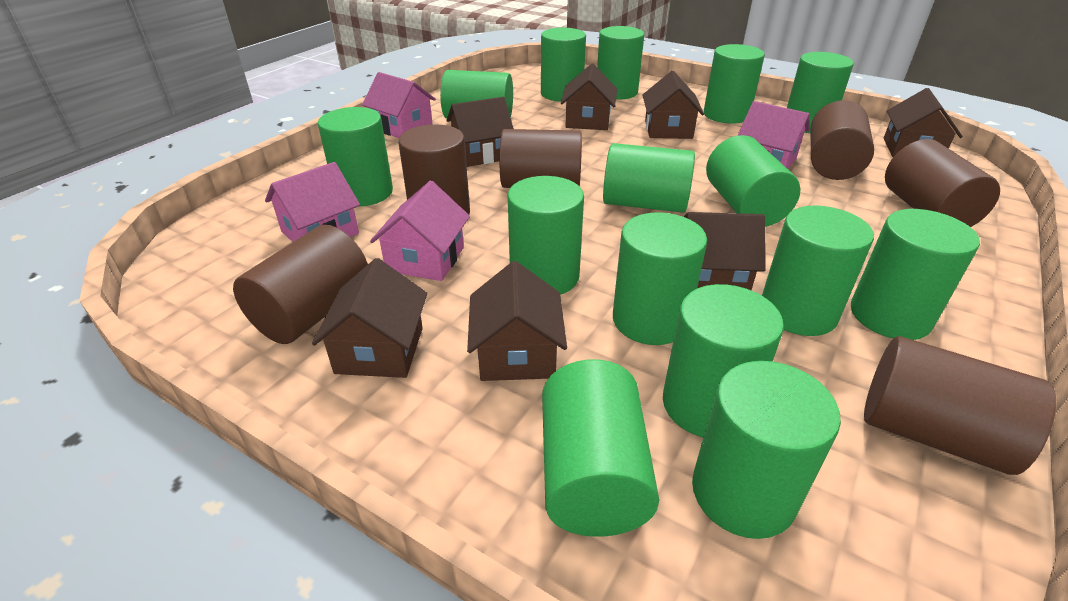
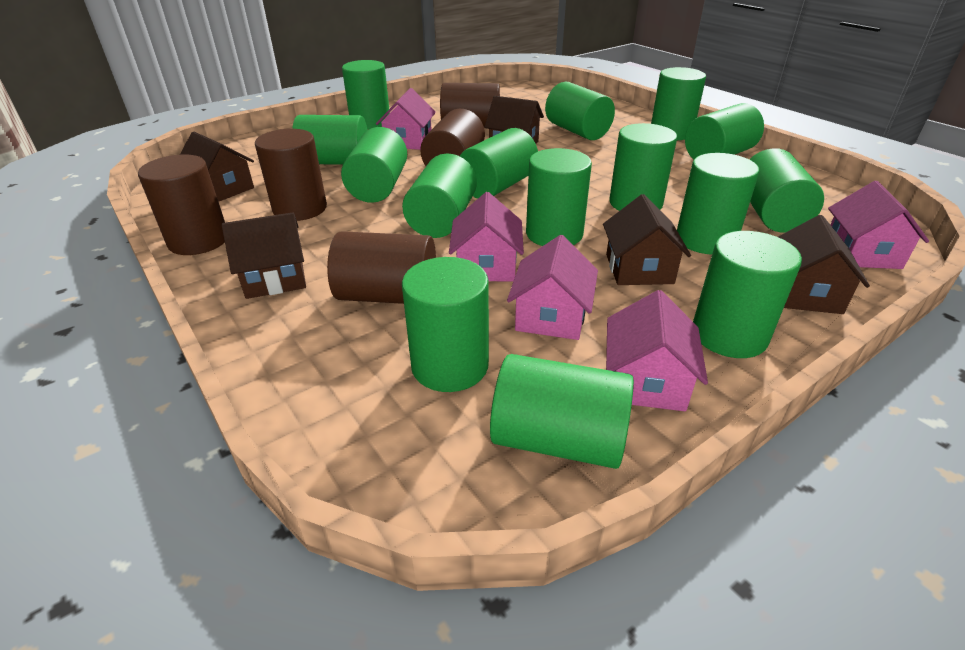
brown cylinder: [233,225,368,344] [398,124,470,214] [500,129,582,188] [811,100,874,180] [864,336,1056,475] [885,139,1000,227] = 6 -> [138,155,225,255] [255,129,327,221] [327,231,436,304] [420,109,485,166] [440,83,500,128] = 5
brown house: [312,258,428,378] [446,97,514,167] [467,261,567,381] [561,64,617,130] [643,71,704,139] [683,212,766,290] [884,88,963,157] = 7 -> [180,131,254,202] [222,212,306,299] [485,96,544,144] [603,194,691,285] [778,215,870,314] = 5
pink house: [265,162,360,242] [362,72,436,138] [370,181,470,281] [737,101,810,169] = 4 -> [376,88,436,150] [449,192,524,281] [507,235,598,340] [606,290,708,411] [828,181,929,269] = 5

